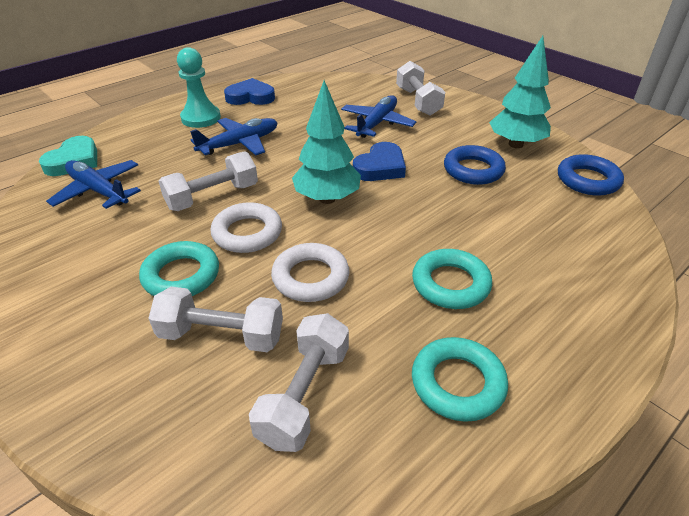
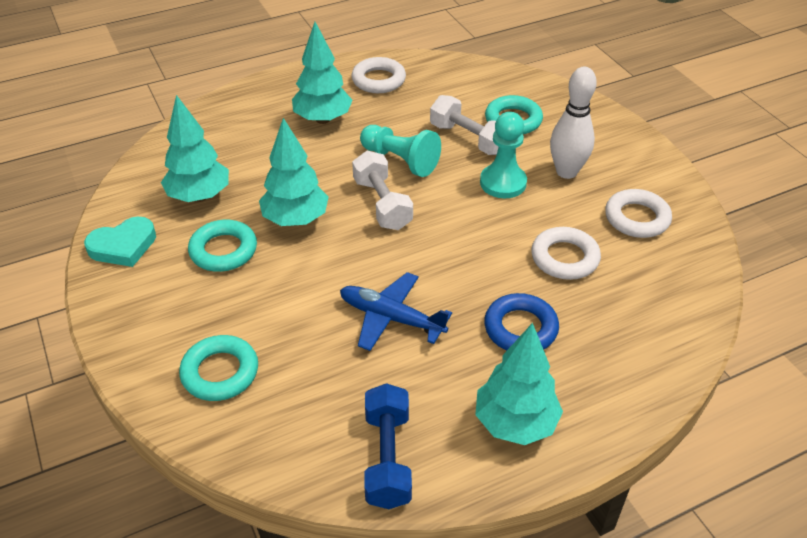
blue dumbbell: none = 0 -> [364,383,412,509] = 1
blue heart: [224,78,275,105] [353,142,406,181] = 2 -> none = 0
blue plane: [46,160,141,209] [190,118,278,156] [341,95,416,138] = 3 -> [340,272,452,351] = 1
blue ring: [444,145,506,185] [558,154,624,196] = 2 -> [484,293,559,350] = 1
turquoise pawn: [177,47,221,128] = 1 -> [360,125,441,177] [480,112,527,198] = 2
turquoise tree: [292,80,361,204] [489,36,551,148] = 2 -> [161,95,229,202] [259,118,329,226] [292,22,353,124] [475,323,563,445] = 4
white bowling pin: none = 0 -> [550,67,597,179] = 1
white dumbbell: [149,287,283,352] [158,151,258,211] [249,313,349,452] [396,61,445,116] = 4 -> [352,151,413,230] [430,95,499,155] = 2
white ring: [211,202,282,253] [271,243,349,302] = 2 -> [351,57,406,93] [531,227,601,280] [605,189,672,238] = 3

